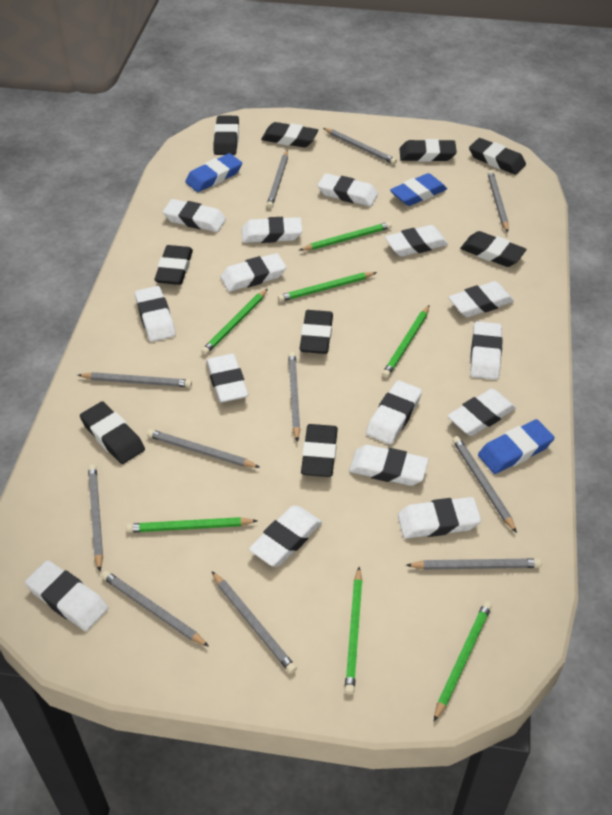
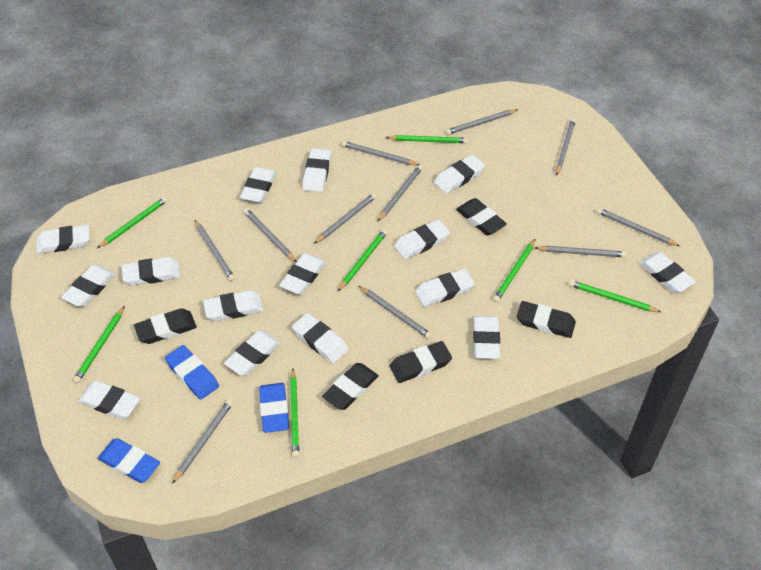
black eraser: [80,401,145,464] [154,245,193,285] [213,116,239,155] [261,122,318,148] [299,310,333,354] [301,424,338,477] [399,139,457,162] [460,231,527,267] [469,138,526,175] = 9 -> [134,308,197,344] [322,363,379,410] [390,341,452,383] [456,198,507,235] [517,301,576,338] = 5

